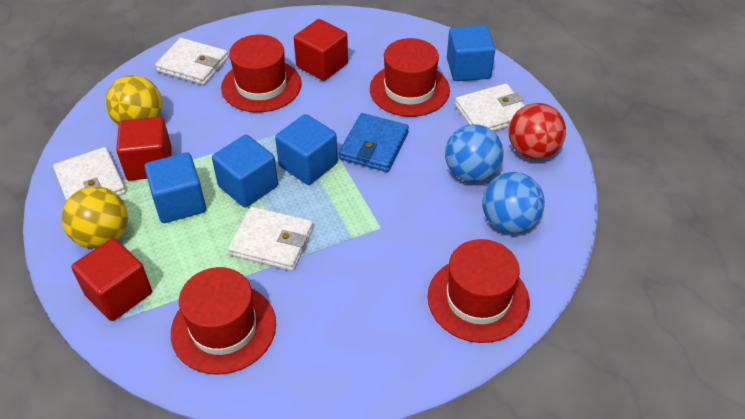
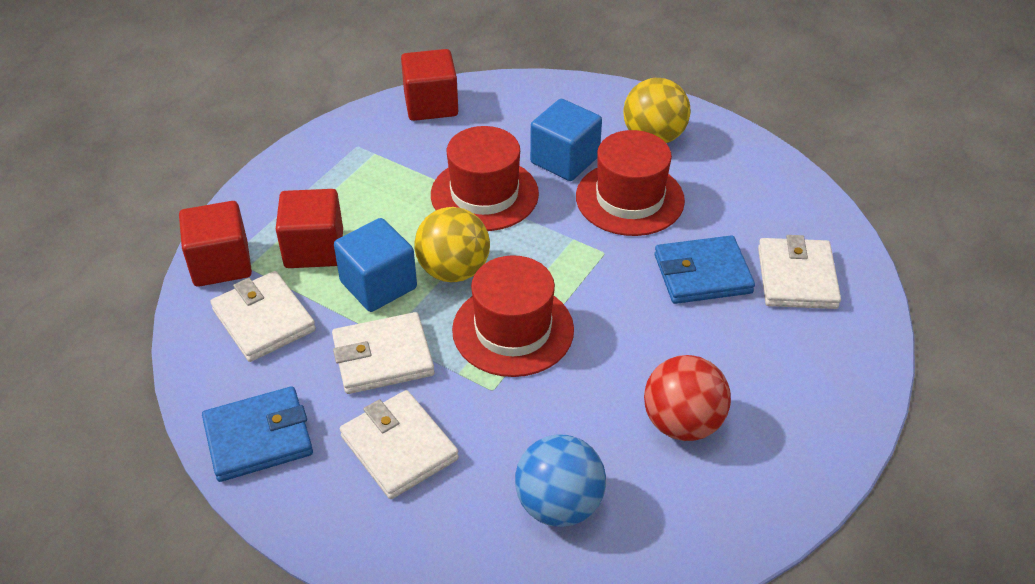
blue ball: [445,124,503,183] [482,172,545,233] = 2 -> [515,434,606,527] = 1
blue cube: [144,152,206,223] [212,135,278,208] [275,114,338,185] [447,25,495,81] = 4 -> [334,218,417,312] [530,99,602,181] = 2
blue wallet: [339,113,409,172] = 1 -> [202,386,313,482] [655,235,755,304] = 2
red hat: [171,267,276,375] [221,35,302,112] [370,38,450,117] [427,239,530,343] = 4 -> [431,126,539,231] [452,255,574,377] [576,130,685,236] = 3

